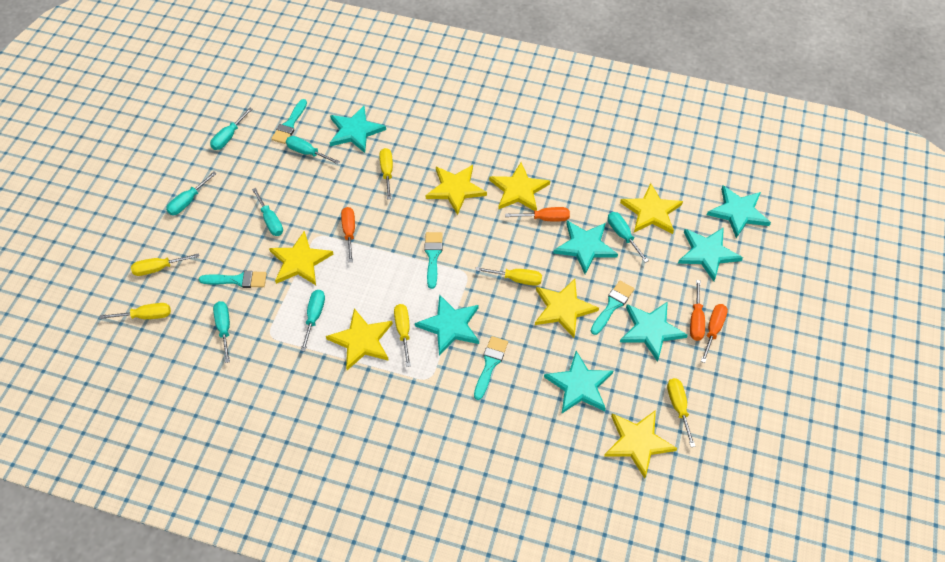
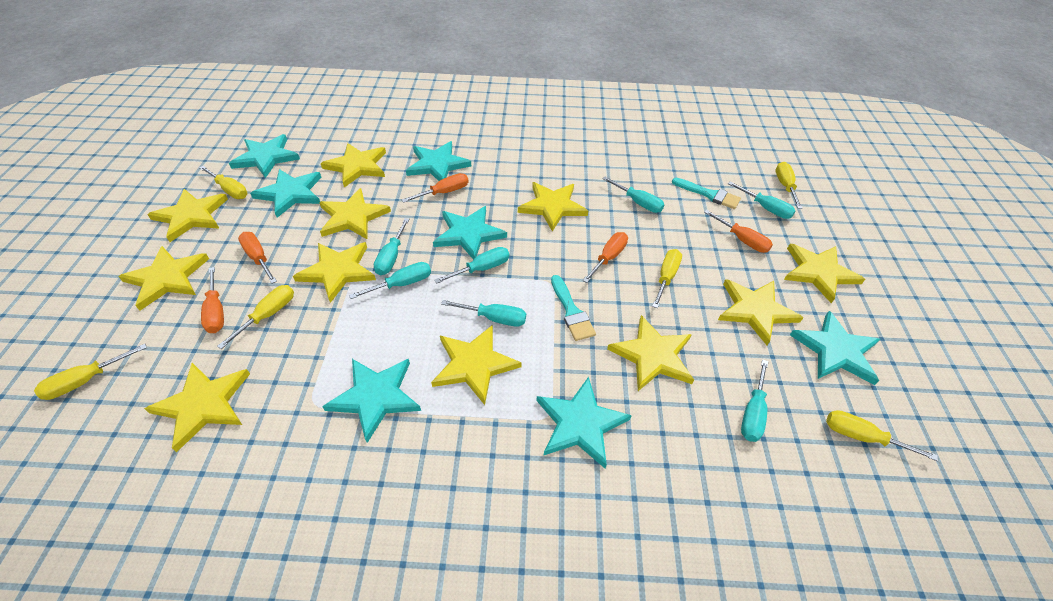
orange screwdriver: [341,207,355,262] [505,207,570,221] [690,280,705,341] [701,304,728,363] = 4 -> [201,267,224,333] [238,232,277,284] [402,173,469,203] [582,232,628,283] [704,210,773,253] = 5
turquoise brush: [199,271,267,288] [271,99,307,144] [424,232,443,289] [474,336,508,400] [591,281,634,335] = 5 -> [551,275,596,341] [672,178,741,209] = 2
yellow star: [269,231,334,285] [326,308,393,370] [425,165,487,215] [489,162,550,211] [535,279,599,338] [604,410,677,478] [620,183,683,234] = 7 -> [118,246,209,311] [144,363,250,452] [147,189,228,242] [293,242,376,303] [319,188,391,239] [321,143,386,188] [431,325,522,405] [518,182,588,232] [607,315,694,391] [718,279,803,345] [784,244,865,303] = 11

